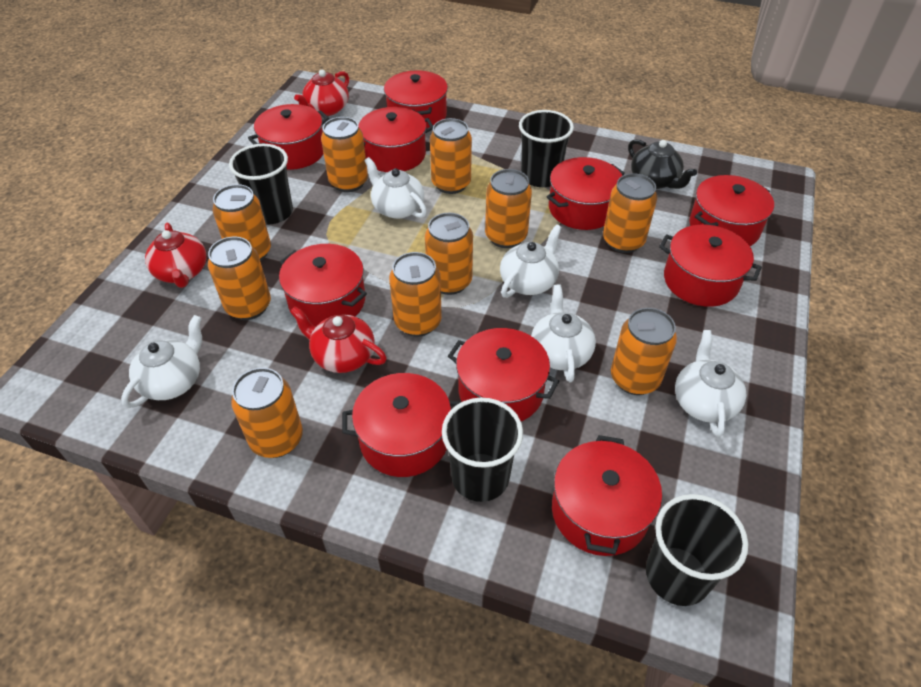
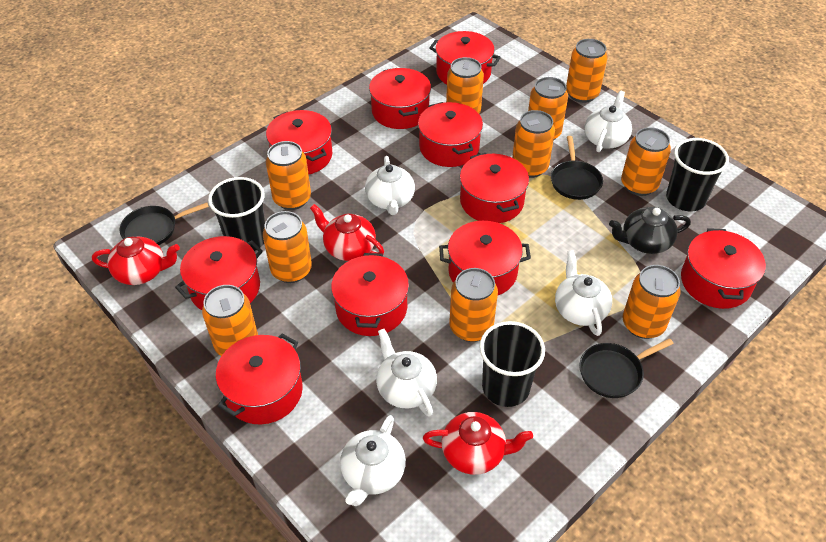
black cup: [229,144,293,225] [442,397,523,502] [519,110,574,187] [646,494,748,606] = 4 -> [208,177,265,251] [479,321,545,407] [666,138,729,211] = 3
black pan: none = 0 -> [119,202,209,245] [551,136,603,200] [579,338,674,398] = 3

